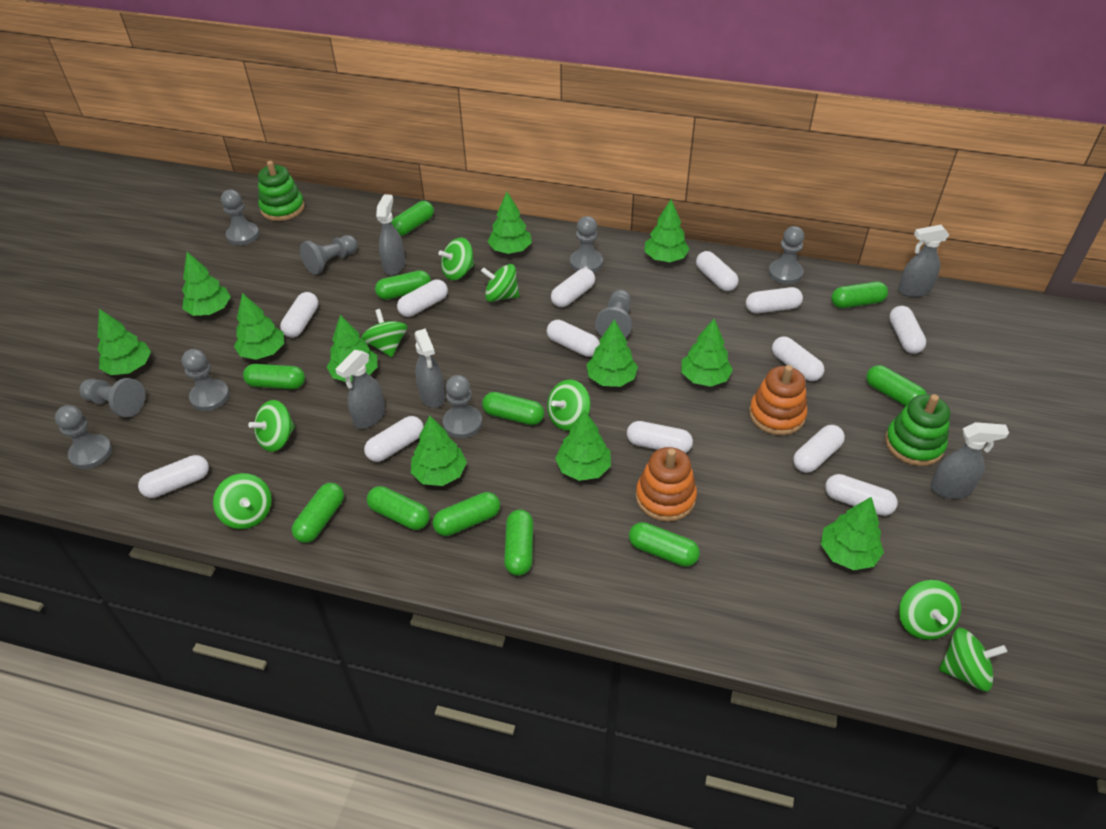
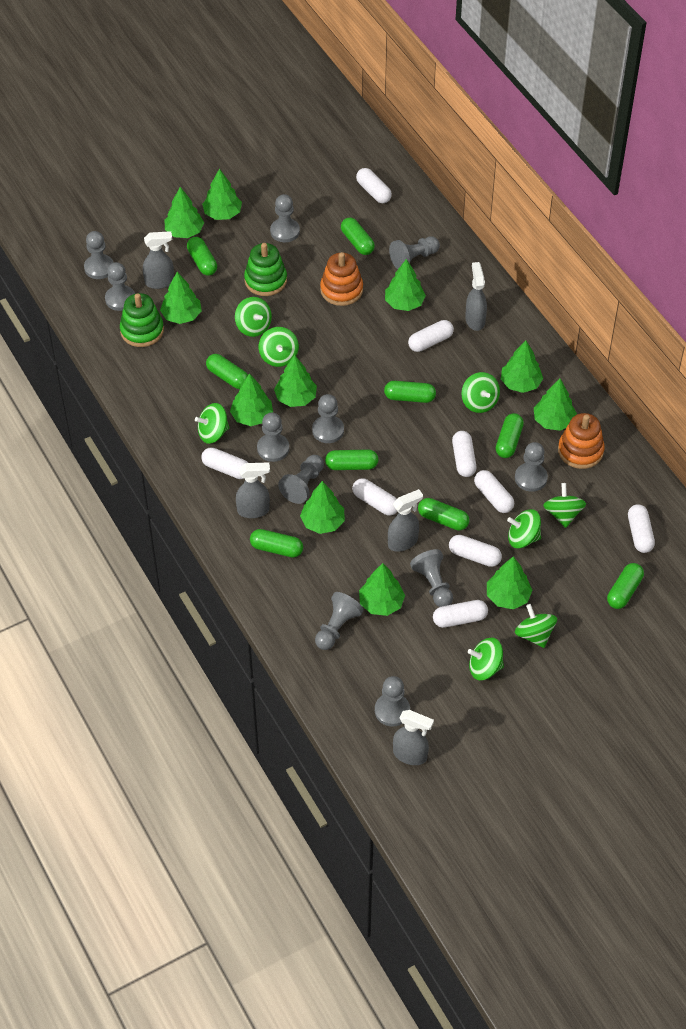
green capsule: [243,364,305,389] [292,483,344,543] [367,486,430,530] [375,270,431,300] [391,201,434,236] [433,492,500,536] [482,392,544,425] [504,509,533,576] [629,522,700,567] [831,281,888,308] [866,365,927,406] = 11 -> [187,237,217,276] [206,354,248,389] [250,529,303,558] [325,449,379,470] [341,218,375,255] [384,381,436,403] [418,498,469,531] [496,413,524,458] [607,563,644,609] = 9
grey pawn: [55,405,112,469] [79,378,145,417] [182,349,230,411] [221,190,259,245] [300,235,358,275] [443,375,482,438] [570,216,603,273] [595,290,632,338] [768,226,804,284] = 9 -> [84,231,114,279] [105,262,135,311] [257,412,289,462] [270,194,300,242] [278,455,324,504] [312,394,344,443] [315,592,364,650] [375,676,410,727] [389,236,440,269] [410,549,453,607] [515,442,548,492] = 11
white capsule: [138,455,209,498] [280,292,318,338] [364,416,424,462] [397,280,448,317] [547,320,600,357] [551,268,595,307] [627,421,693,453] [696,251,739,291] [746,287,803,313] [772,336,824,381] [793,425,845,473] [825,474,898,516] [889,306,926,354] = 13 -> [201,447,248,479] [352,478,397,516] [356,168,392,203] [408,320,454,352] [433,600,488,628] [449,535,502,567] [452,431,477,477] [474,470,514,513] [628,504,655,553] = 9

